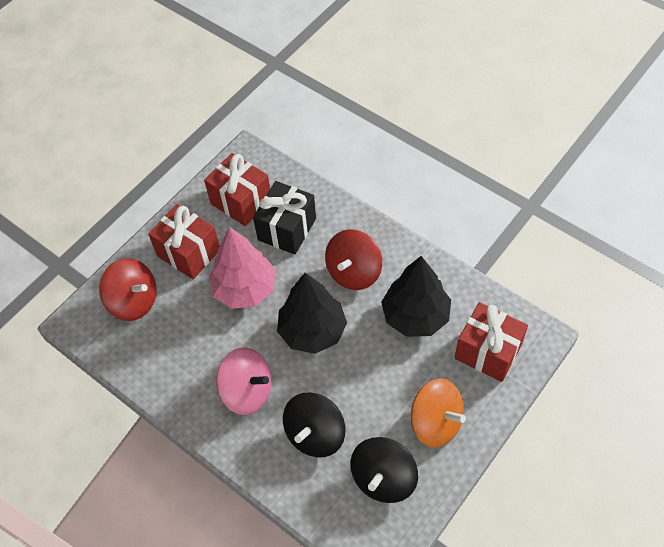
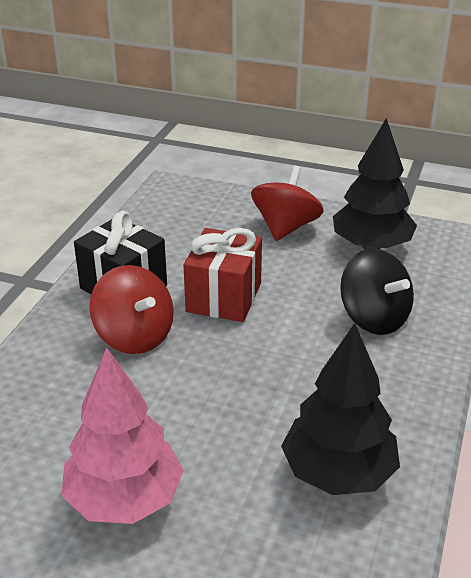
black spinning top: [283,393,345,457] [350,437,418,503] = 2 -> [340,249,414,335] = 1
orange spinning top: [411,378,466,448] = 1 -> none = 0
pink spinning top: [216,347,272,415] = 1 -> none = 0
red gift: [148,204,220,279] [204,153,270,226] [455,302,528,382] = 3 -> [183,228,262,322] = 1

